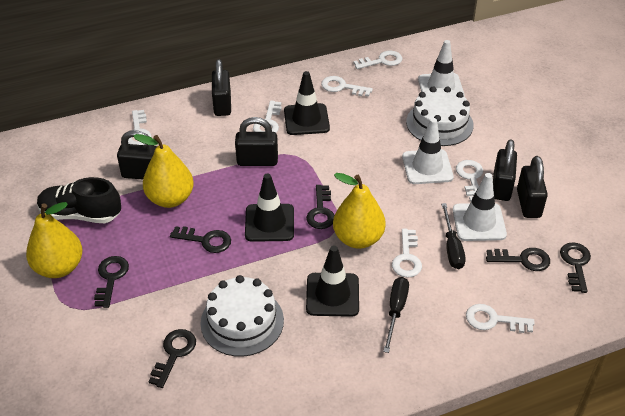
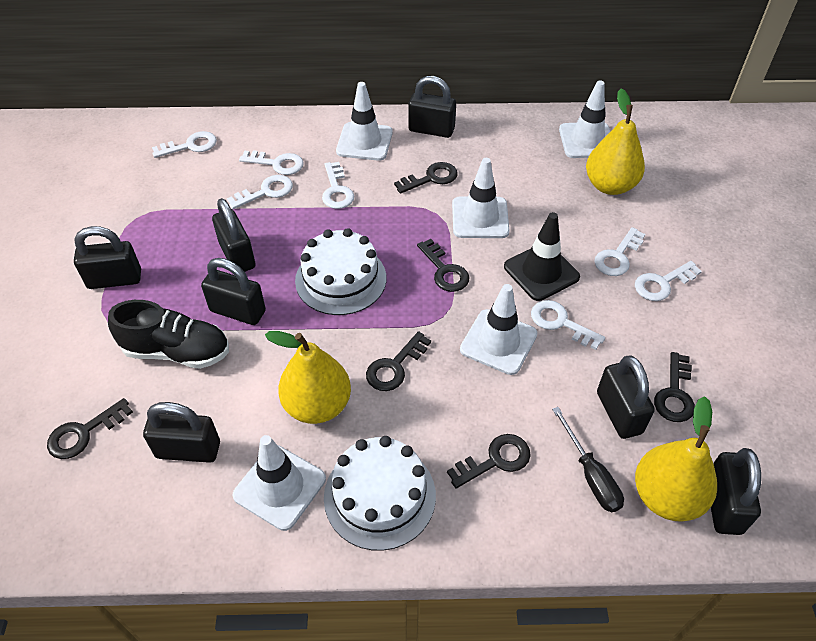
black padlock: [117,130,157,180] [212,59,231,116] [235,117,278,166] [493,139,517,201] [517,156,548,218] = 5 -> [74,226,141,289] [143,402,220,463] [201,258,266,325] [212,198,256,272] [408,76,456,138] [597,355,655,439] [711,448,761,535] = 7
black screwdriver: [383,277,409,353] [441,203,466,269] = 2 -> [552,407,624,512] = 1
black traffic cone: [245,174,294,242] [284,71,330,135] [306,246,359,317] = 3 -> [504,212,580,301] = 1
white traffic cone: [402,118,454,184] [418,40,465,97] [453,173,507,241] = 3 -> [233,435,326,531] [336,82,393,161] [452,158,510,238] [460,284,537,375] [559,81,611,158] = 5

